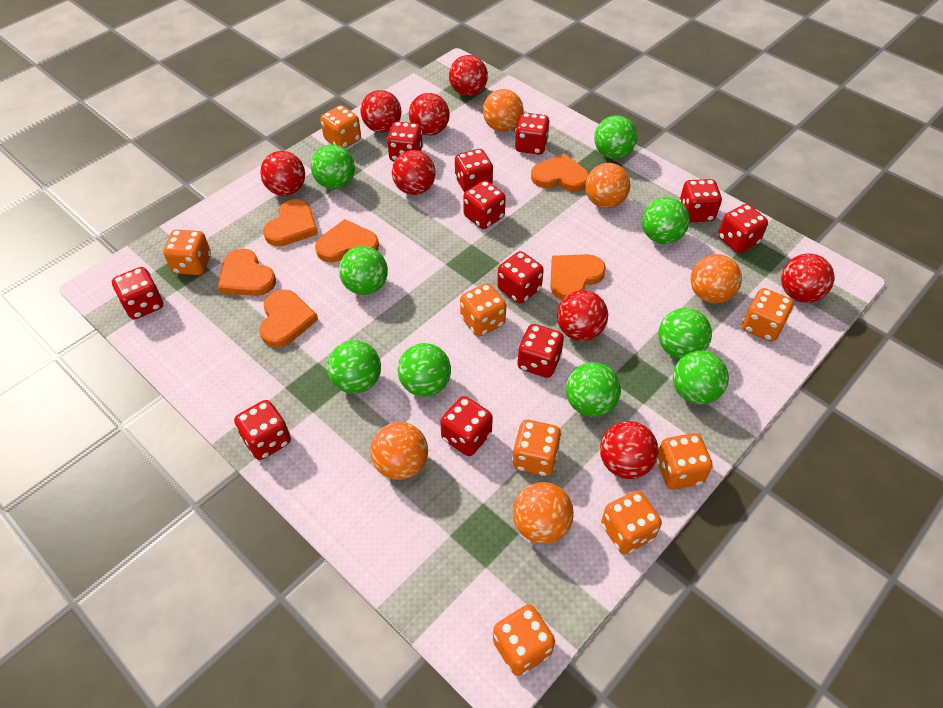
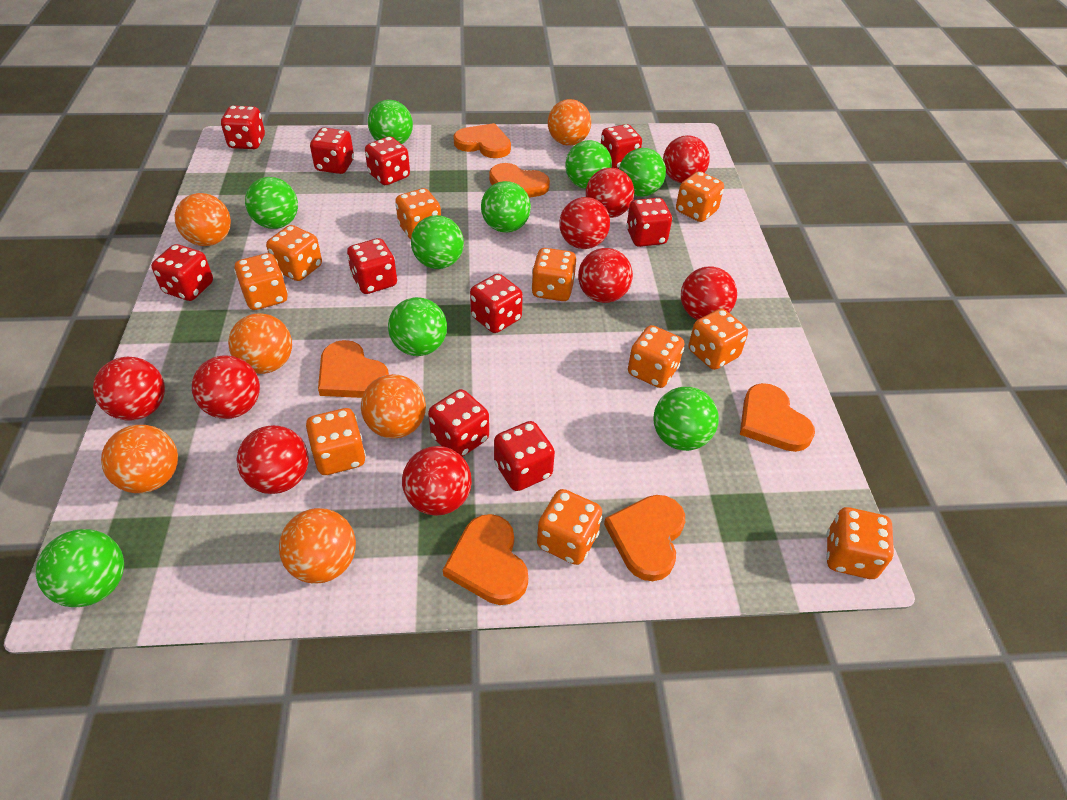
orange ball: [370,422,428,480] [483,89,523,132] [513,482,574,544] [585,163,630,208] [691,254,742,303] = 5 -> [101,425,178,493] [175,193,231,246] [228,313,292,374] [279,508,356,584] [361,374,426,439] [548,99,591,146] = 6
orange dice: [163,230,211,275] [320,105,361,148] [460,283,506,337] [493,604,555,676] [512,420,562,476] [601,490,662,554] [656,433,713,490] [742,288,794,342] = 8 -> [234,253,288,310] [266,225,322,281] [306,408,366,475] [395,188,441,239] [531,248,576,301] [537,489,602,565] [628,325,684,388] [676,171,724,222] [689,309,748,370] [826,507,894,579] = 10
red ball: [260,151,305,196] [361,90,402,133] [392,150,436,195] [409,93,450,136] [449,55,488,96] [557,290,608,341] [600,421,659,479] [781,254,834,303] = 8 -> [93,357,165,420] [192,355,260,419] [237,425,309,494] [402,446,472,516] [559,197,610,249] [578,248,633,303] [586,168,634,218] [663,135,710,183] [681,266,737,320] = 9
red dice: [112,267,163,319] [234,400,291,460] [387,122,423,161] [440,396,493,456] [455,149,493,192] [463,180,506,229] [497,251,544,304] [515,113,550,155] [517,324,564,378] [679,179,722,222] [718,204,768,253] = 11 -> [151,244,213,301] [221,106,265,149] [310,128,354,174] [347,238,397,294] [365,136,410,185] [428,389,489,457] [470,274,523,333] [494,421,555,491] [601,124,642,169] [626,198,672,247] = 10

